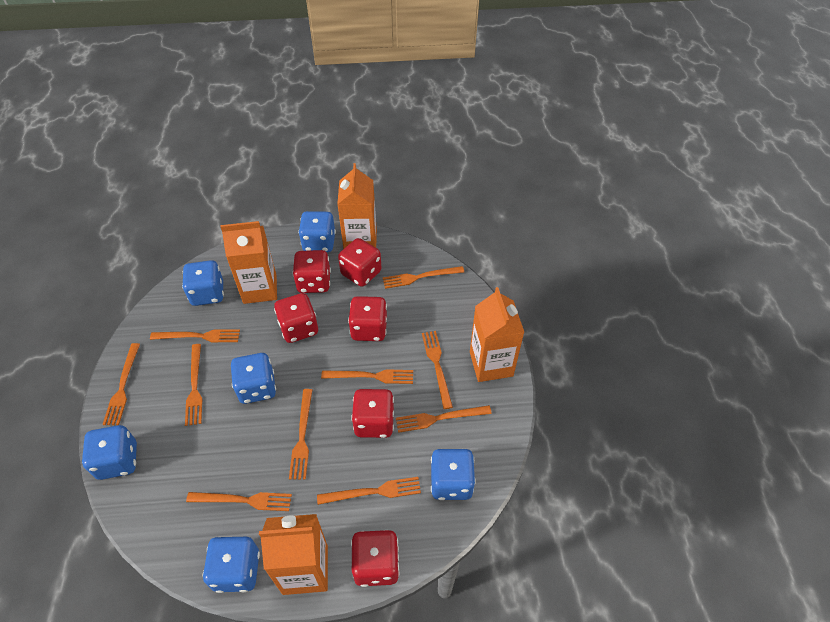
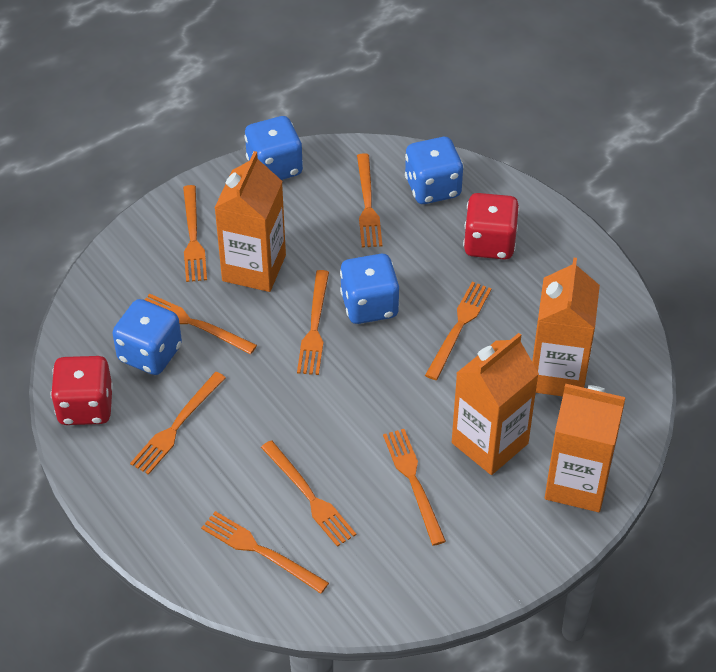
blue dice: [82,425,137,480] [182,260,224,306] [203,536,260,593] [231,353,276,404] [298,211,336,252] [431,449,476,500] = 6 -> [112,299,182,375] [244,116,303,180] [340,254,400,324] [405,137,464,204] = 4
orange fork: [102,343,140,425] [150,329,240,342] [185,344,202,426] [186,492,292,511] [289,389,312,480] [317,477,421,505] [321,369,413,384] [383,266,464,289] [396,405,492,433] [422,331,453,409] = 10 -> [130,372,226,475] [145,293,257,354] [183,185,207,282] [201,511,329,594] [261,440,356,547] [297,270,329,375] [357,153,382,247] [383,429,446,546] [425,282,492,380] = 9
red dice: [274,293,318,343] [292,250,331,293] [338,238,382,287] [348,296,387,341] [351,389,394,438] [351,530,400,587] = 6 -> [51,356,113,425] [463,193,520,260] = 2

